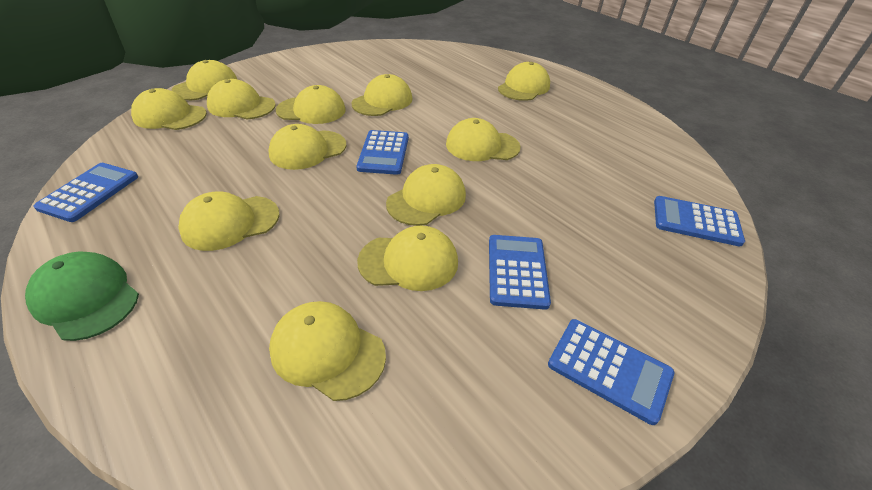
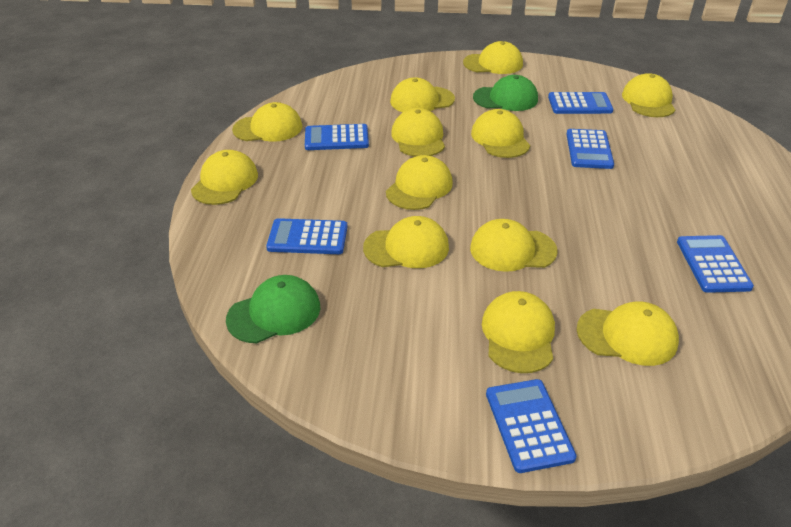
blue calculator: [34,163,138,222] [356,130,409,175] [489,235,551,310] [548,319,674,425] [654,196,745,246] = 5 -> [266,218,347,254] [305,124,369,150] [486,379,576,473] [548,92,613,114] [566,129,614,169] [677,235,754,293] = 6
green cap: [25,252,139,341] = 1 -> [226,275,320,343] [473,75,538,111] = 2

